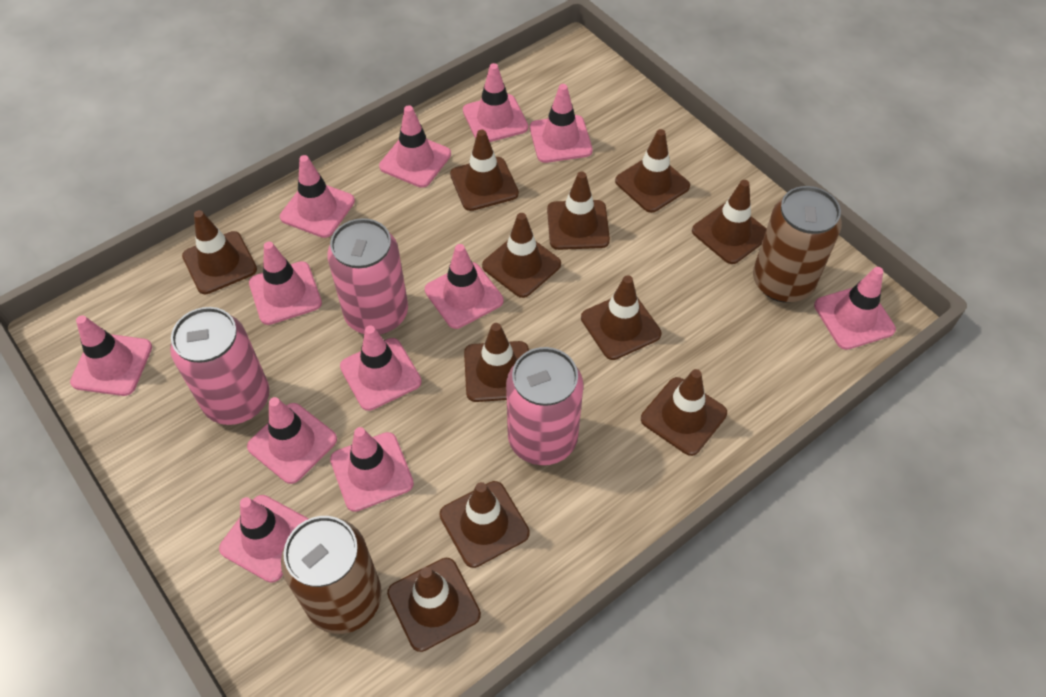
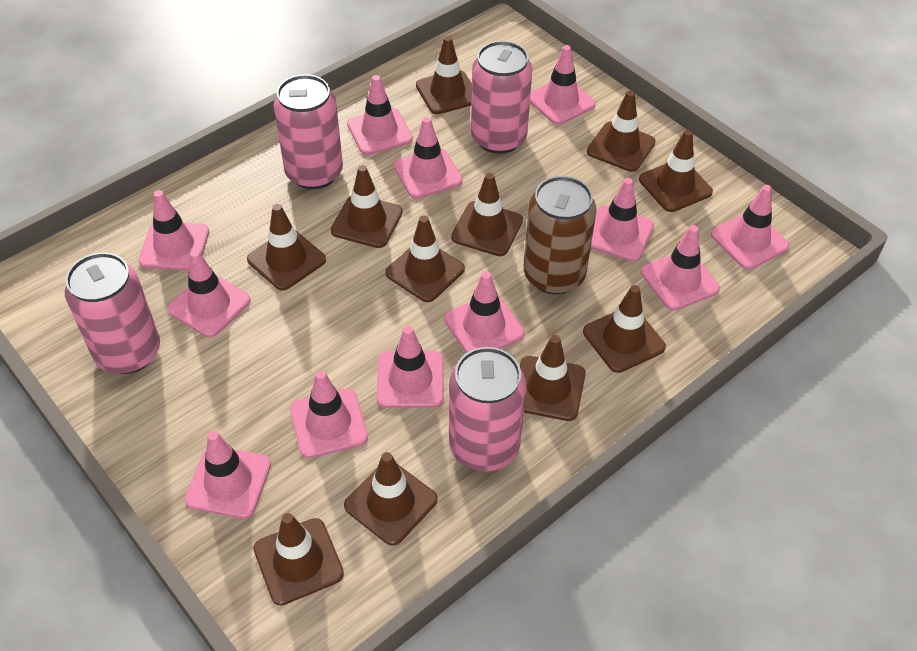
brown can: [281,516,382,634] [753,186,842,302] = 2 -> [523,176,597,294] = 1
pink can: [170,307,269,425] [327,218,408,335] [506,347,583,465] = 3 -> [65,252,160,374] [273,74,343,189] [449,347,526,472] [471,41,532,154] = 4

